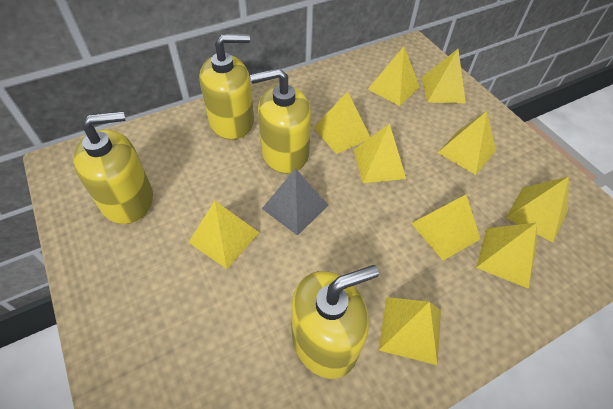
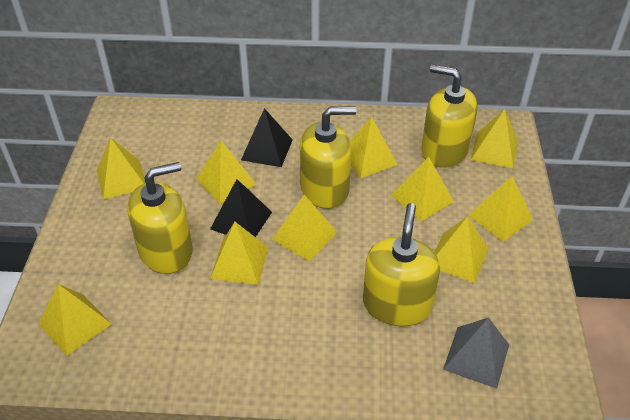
black pyramid: none = 0 -> [210,179,272,237] [241,108,293,167] = 2

